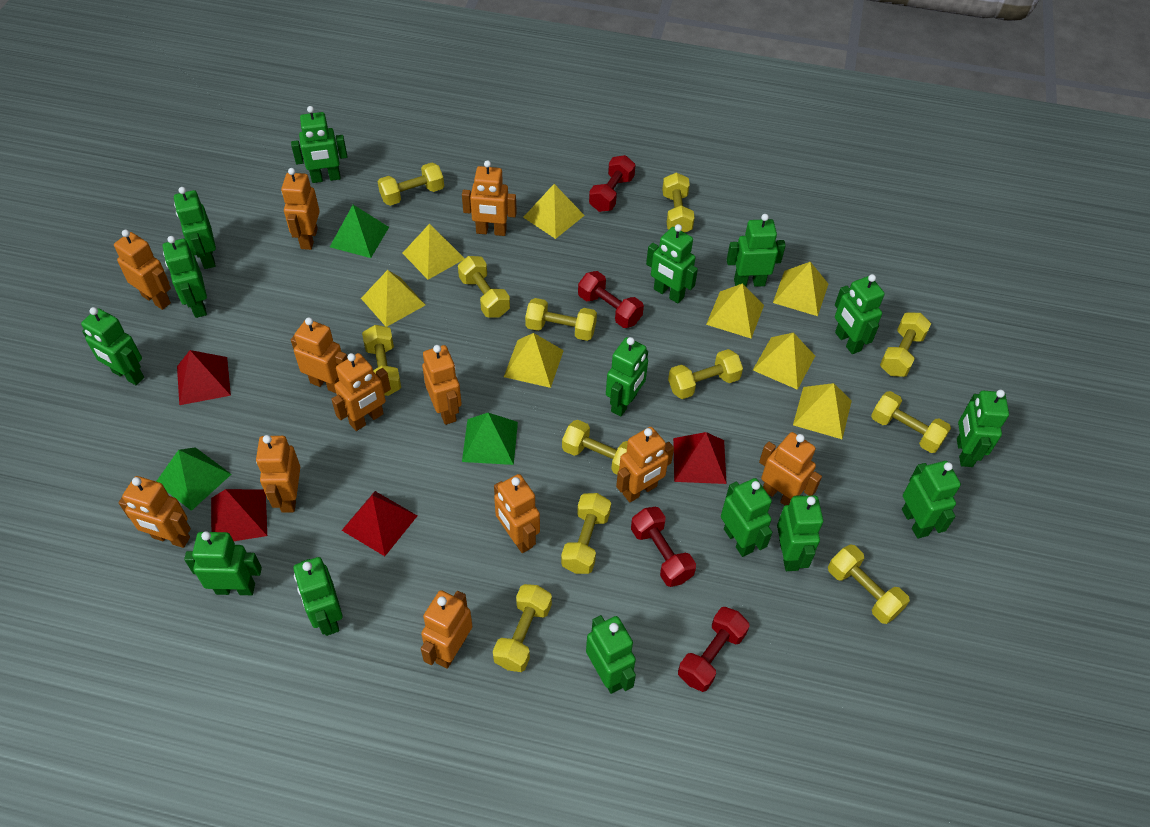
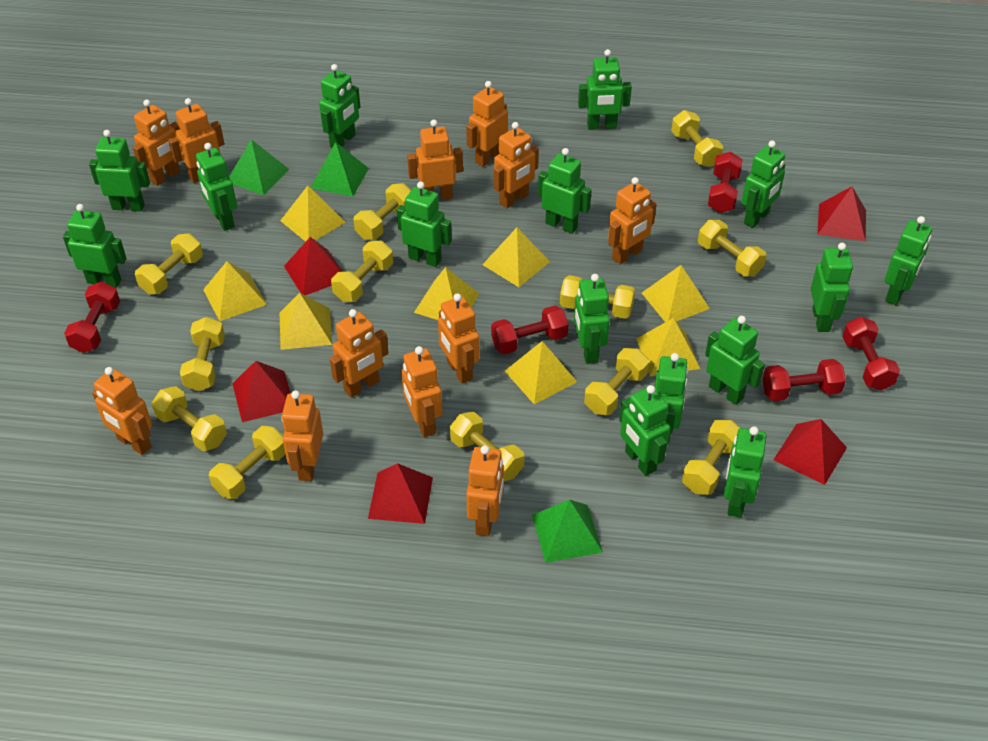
red dumbbell: [578,271,644,328] [589,155,635,212] [631,507,696,587] [678,607,750,692] = 4 -> [64,281,120,353] [491,306,568,354] [708,152,743,213] [762,359,846,401] [842,317,900,390] = 5
red pyramid: [177,350,231,405] [211,489,267,541] [341,491,417,556] [673,432,727,484] = 4 -> [232,361,290,422] [284,237,343,295] [368,463,433,524] [774,419,847,485] [817,186,866,241] = 5

